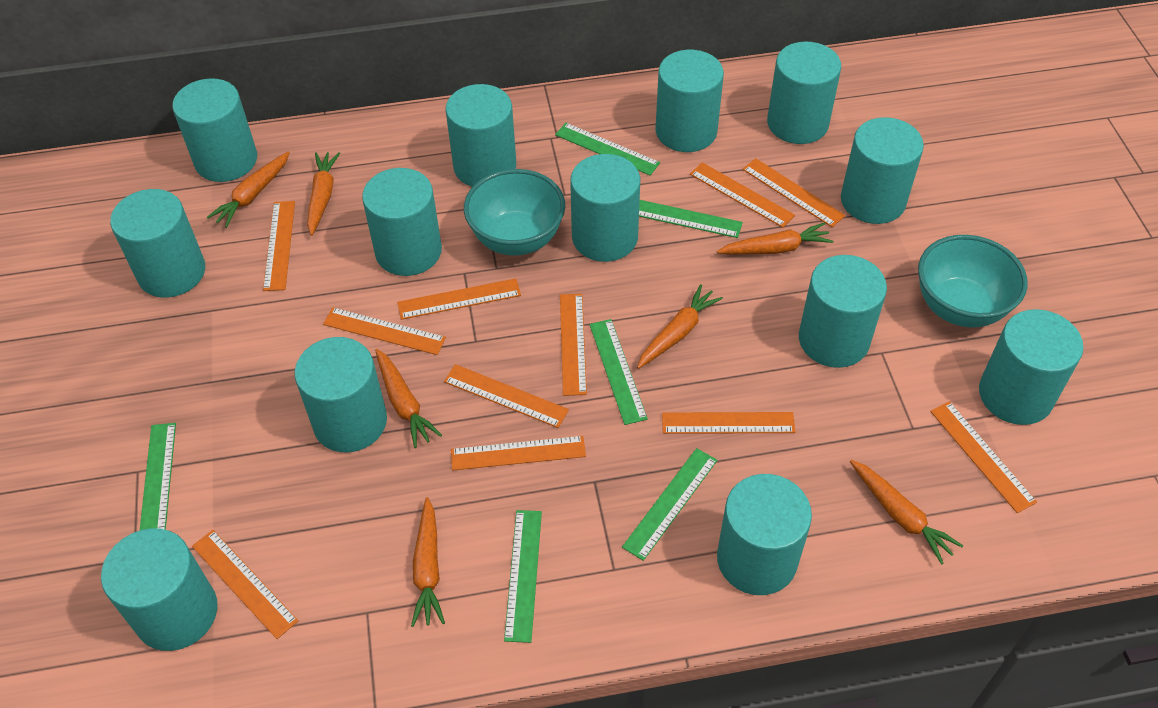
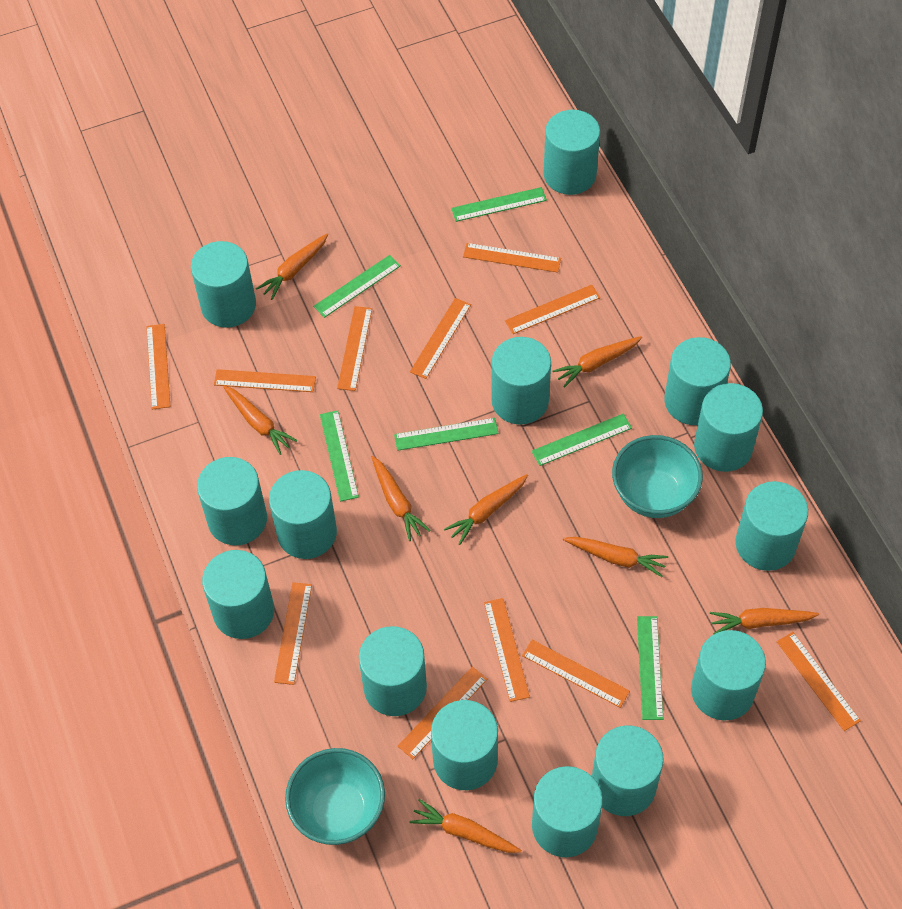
orange carrot: [207,151,290,228] [307,152,340,236] [375,349,442,448] [411,497,445,627] [637,284,723,369] [717,222,833,254] [850,460,964,565] = 7 -> [223,386,298,455] [256,234,328,300] [372,456,431,541] [409,799,522,853] [444,474,528,545] [553,336,642,388] [563,537,668,577] [710,608,819,634] = 8
turquoise cylinder: [101,528,217,651] [110,189,205,298] [172,78,257,182] [294,337,387,453] [362,168,442,276] [446,84,516,187] [570,154,640,262] [656,50,724,152] [717,474,812,595] [767,42,841,144] [799,255,887,368] [841,117,924,224] [979,309,1084,425] = 13 -> [191,241,256,328] [197,457,267,545] [202,550,274,639] [269,470,337,559] [359,626,427,716] [431,700,498,790] [491,337,551,425] [532,766,603,857] [543,110,600,195] [592,726,664,816] [664,337,731,425] [691,630,766,721] [694,383,763,472] [735,481,808,571] = 14

